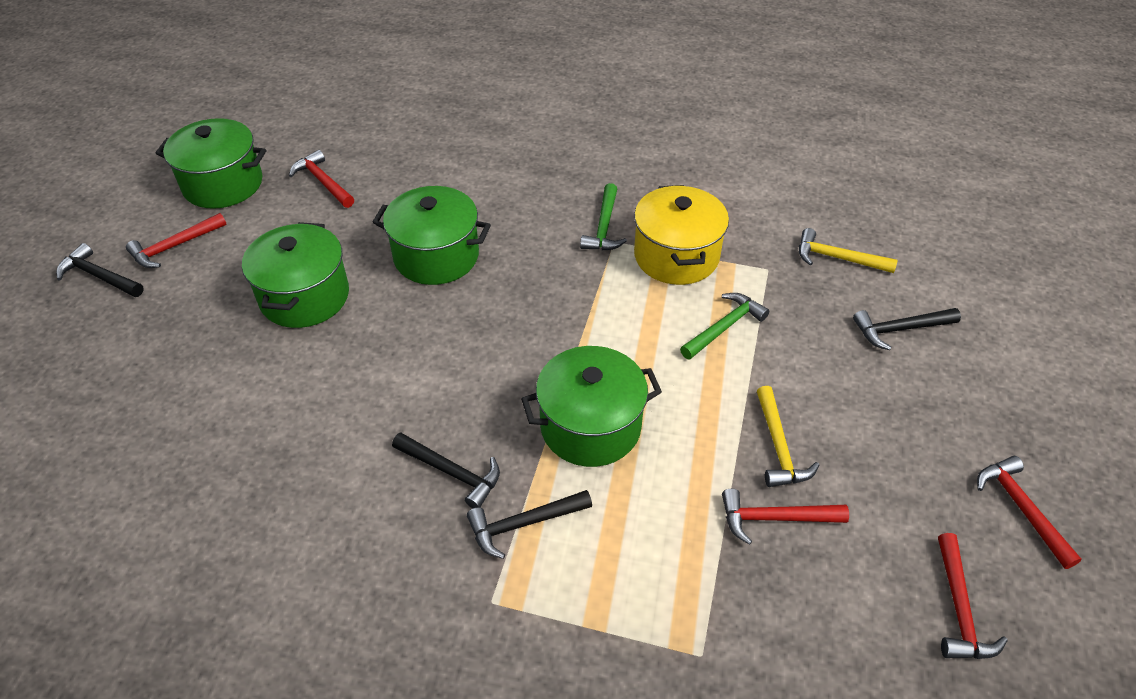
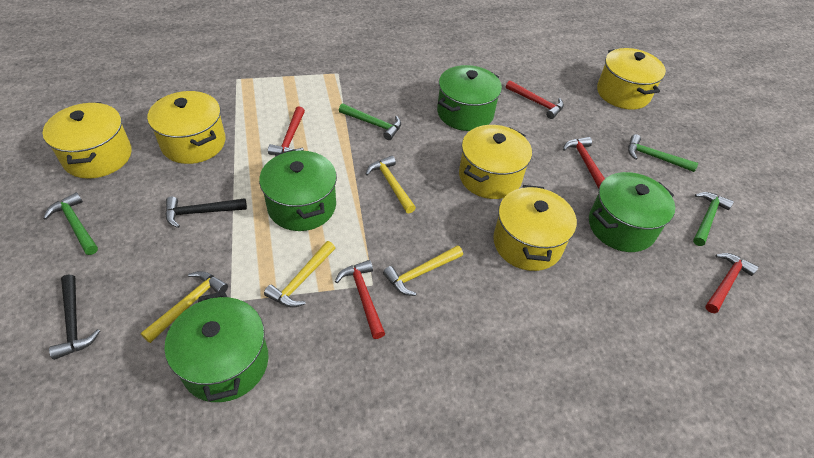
black hammer: [56,243,144,297] [392,432,500,509] [467,490,592,559] [853,308,961,350] = 4 -> [49,274,100,360] [165,197,247,228] = 2
green hammer: [580,183,627,250] [680,293,769,360] = 2 -> [43,192,98,255] [339,104,401,140] [628,134,698,172] [693,192,734,246] = 4
yellow hammer: [757,386,819,487] [799,228,898,273] = 2 -> [141,271,228,343] [264,241,335,308] [366,156,416,213] [383,245,463,296] = 4
yellow pot: [634,185,729,285] = 1 -> [43,102,132,179] [147,91,226,164] [459,125,532,199] [493,185,577,271] [597,48,666,110] = 5

